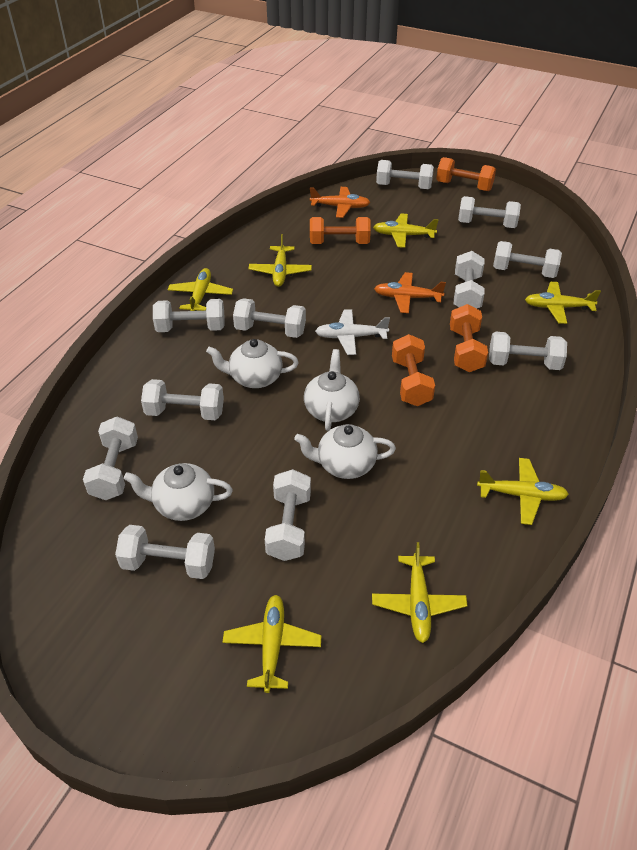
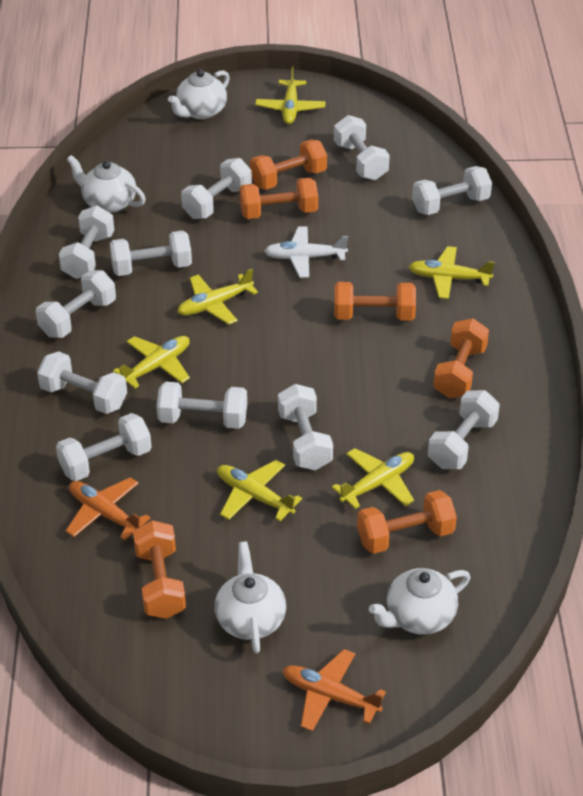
orange dumbbell: [310,217,371,244] [392,334,435,406] [436,157,496,191] [450,304,488,372] = 4 -> [133,520,186,619] [240,178,318,219] [250,140,327,190] [334,282,416,321] [357,490,457,554] [433,318,489,398] = 6
yellow plane: [168,268,233,311] [223,595,321,693] [248,234,312,287] [372,542,467,643] [373,214,438,248] [477,458,569,525] [525,282,601,324] = 7 -> [113,336,190,388] [177,269,258,325] [217,460,302,521] [255,67,326,124] [332,448,414,509] [408,246,495,299] = 6

